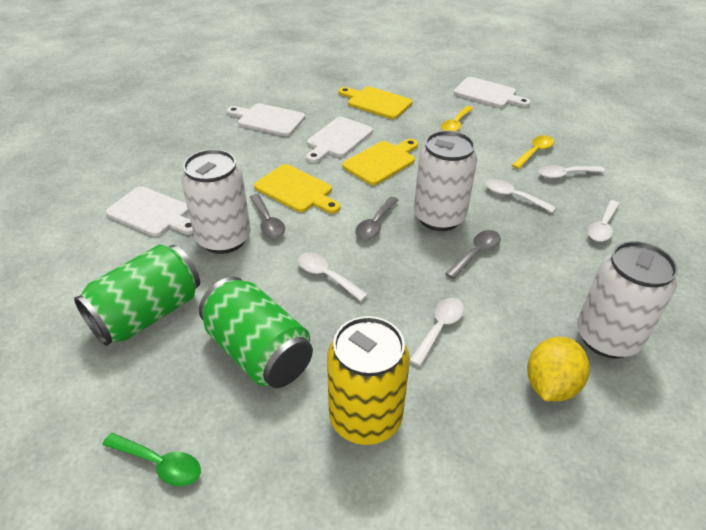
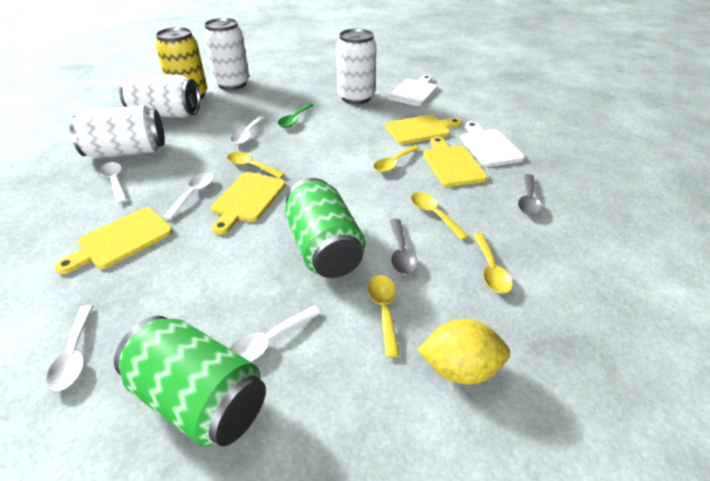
grey spoon: [250,194,285,238] [355,197,398,240] [445,230,501,279] = 3 -> [390,219,418,275] [518,174,542,215] = 2
white can: [181,149,251,254] [414,130,477,231] [577,241,678,358] = 3 -> [69,105,165,158] [119,73,200,118] [203,18,249,90] [336,29,377,104] = 4
white cutting board: [106,186,194,236] [227,104,305,136] [306,117,373,163] [454,77,531,108] = 4 -> [388,75,437,106] [460,122,525,167] = 2
yellow cutting board: [254,164,341,214] [339,87,412,119] [342,139,418,185] = 3 -> [54,207,173,274] [211,172,286,235] [385,115,462,144] [423,137,487,187] = 4
yellow spoon: [441,106,473,131] [512,135,554,169] = 2 -> [227,152,285,179] [367,275,400,358] [373,145,420,173] [411,192,469,240] [473,233,513,294] = 5

